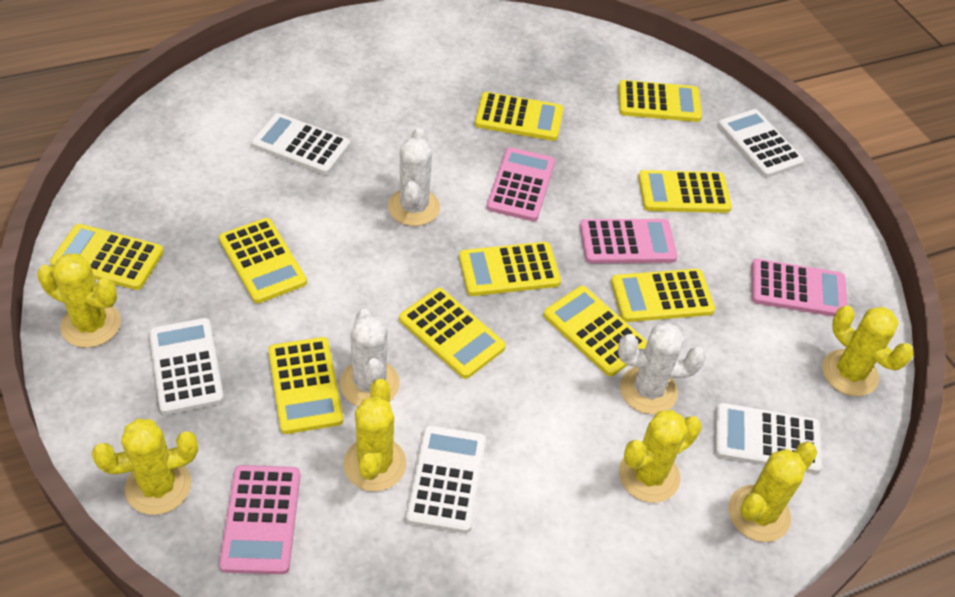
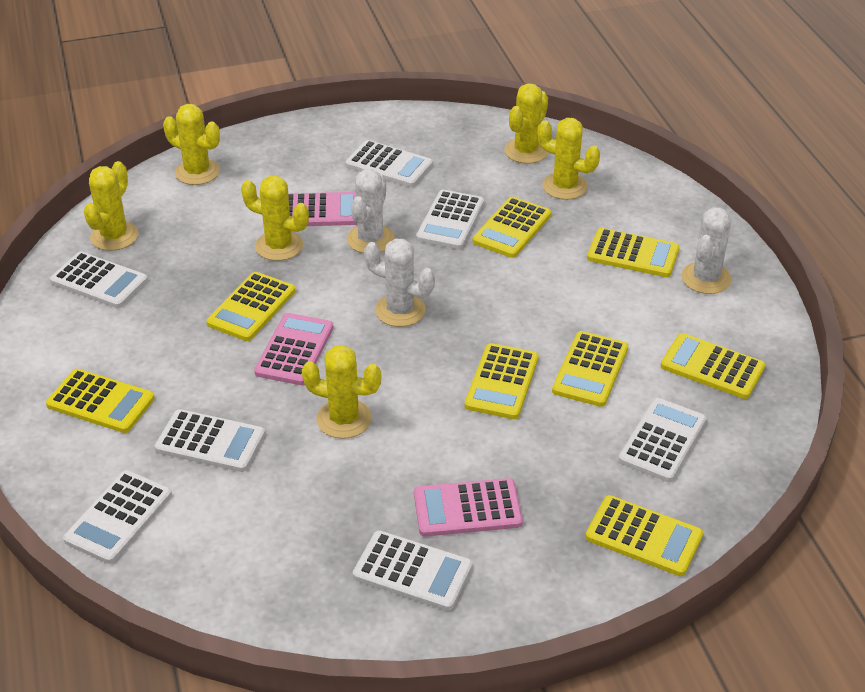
pink calculator: [219,465,300,574] [487,147,555,221] [580,219,677,263] [751,259,847,316] = 4 -> [254,313,333,385] [288,192,357,226] [414,478,523,537] = 3
white calculator: [149,318,224,415] [251,113,350,175] [406,425,486,533] [715,403,822,474] [718,109,804,178] = 5 -> [50,252,148,308] [63,470,172,564] [155,409,265,472] [345,140,433,187] [353,530,473,611] [416,190,484,249] [618,398,706,482] = 7
yellow calculator: [50,224,164,290] [219,218,307,303] [268,337,343,434] [399,288,506,379] [459,242,561,296] [475,92,563,141] [544,286,647,376] [611,269,715,322] [618,80,702,122] [638,170,732,213] = 10 -> [46,369,155,433] [206,272,295,341] [465,343,539,419] [473,196,551,258] [552,331,628,407] [585,495,703,576] [587,228,680,277] [661,333,765,399] = 8

